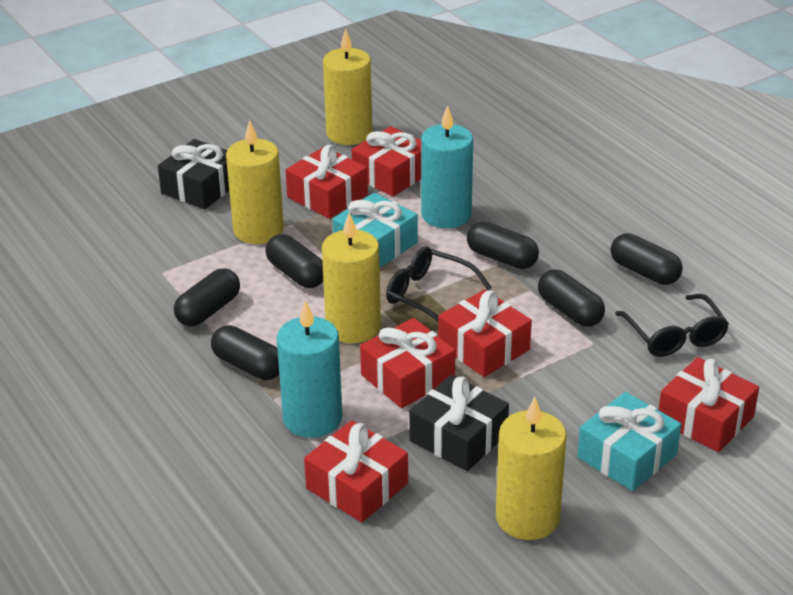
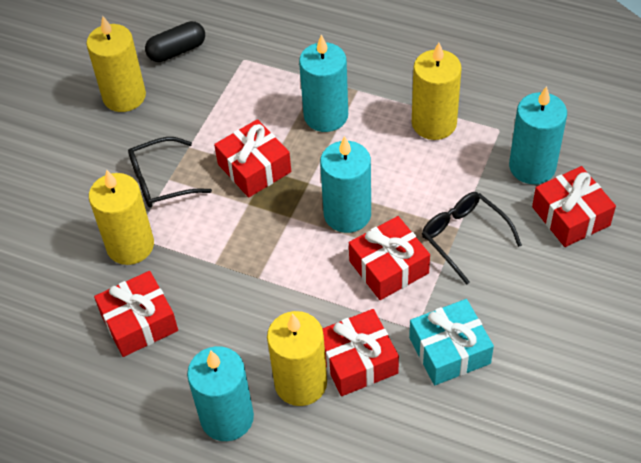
black capsule: [174,268,240,326] [211,325,279,380] [265,234,323,288] [467,222,539,269] [538,269,605,327] [611,233,683,285] = 6 -> [145,21,205,62] = 1
black gift: [158,139,229,209] [409,375,509,471] = 2 -> none = 0
red gift: [285,145,368,219] [304,420,408,522] [352,126,421,197] [360,318,455,408] [438,289,532,377] [659,357,759,452] = 6 -> [94,271,178,357] [214,119,291,198] [322,309,399,396] [349,216,430,300] [532,166,616,247] = 5
turquoise candle: [277,300,342,438] [421,105,473,228] = 2 -> [187,346,254,441] [299,34,348,132] [320,136,371,233] [509,86,567,184] = 4
turquoise gift: [332,193,418,268] [577,392,682,491] = 2 -> [409,299,494,385] = 1

